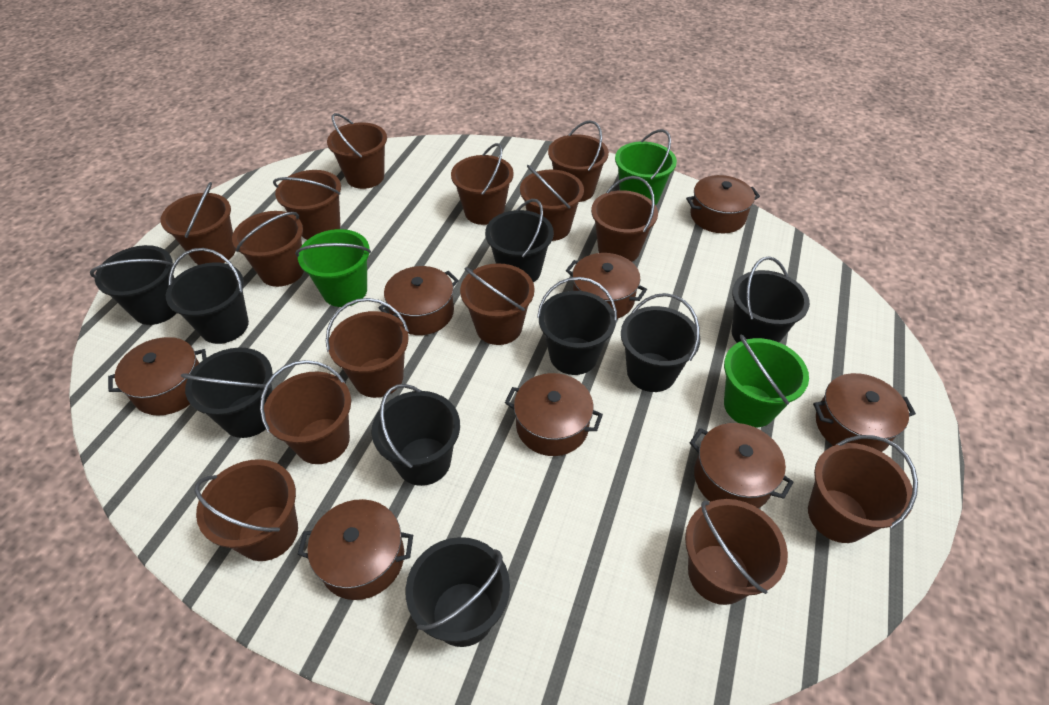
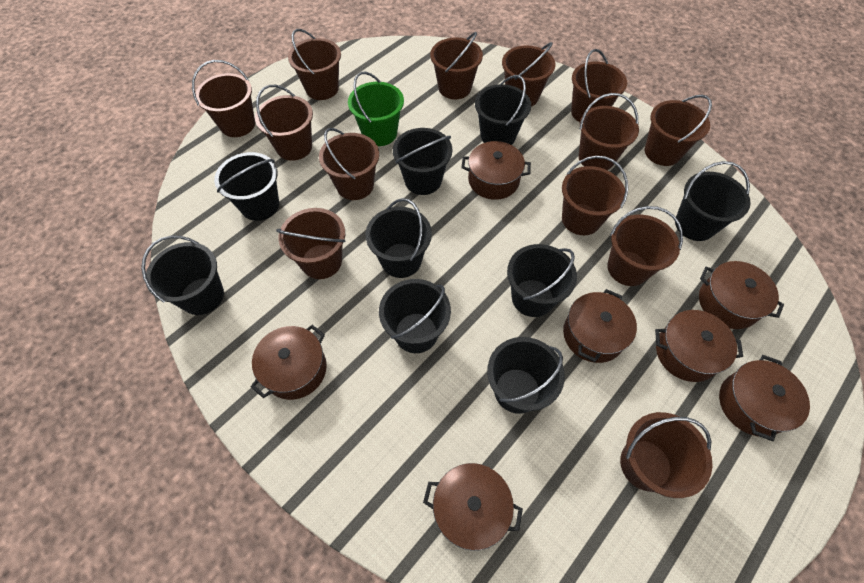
brown bucket: [160,182,236,265] [194,459,298,561] [232,211,304,287] [260,360,351,464] [273,170,341,240] [326,298,409,398] [327,113,387,189] [451,143,514,225] [460,263,535,345] [520,165,584,241] [548,120,609,202] [591,176,658,262] [685,499,788,605] [808,435,918,543] = 14 -> [192,60,255,137] [255,85,313,161] [276,208,345,279] [288,29,341,100] [319,128,379,200] [430,32,483,99] [502,42,555,107] [562,156,628,235] [571,49,627,122] [579,93,639,170] [607,206,683,286] [620,412,712,498] [645,95,712,166] = 13
brown pot: [108,337,206,416] [297,499,413,600] [378,266,459,335] [505,373,603,456] [566,253,647,319] [686,175,760,233] [690,423,794,508] [813,373,916,452] = 8 -> [251,325,327,400] [423,463,523,551] [461,141,531,200] [563,289,637,363] [655,310,743,382] [699,261,784,329] [719,355,810,441] = 7
green bucket: [295,229,371,307] [615,129,677,205] [724,334,809,428] = 3 -> [348,72,404,146] = 1

